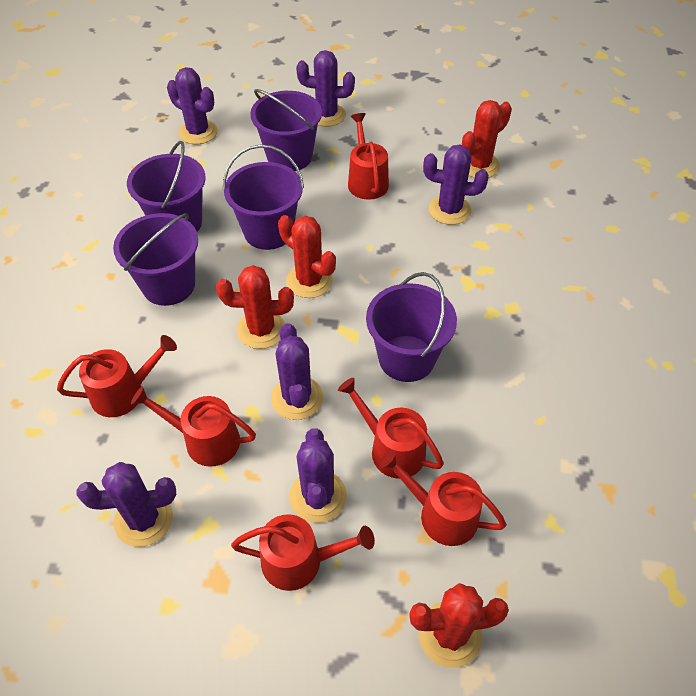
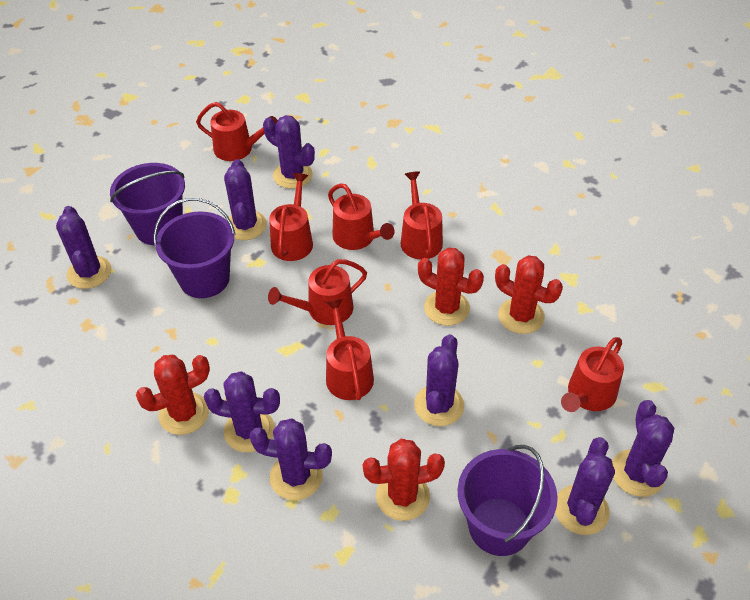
purple bucket: [113,213,198,306] [127,141,206,232] [223,144,304,250] [250,89,322,171] [366,272,457,382] = 5 -> [110,163,185,245] [153,198,236,298] [458,445,558,556] = 3
purple cactus: [76,462,176,547] [167,67,218,145] [271,323,323,420] [290,428,347,523] [296,50,355,127] [423,145,489,225] = 6 -> [56,206,111,289] [204,371,280,452] [224,159,267,240] [249,418,332,500] [263,115,315,189] [414,334,464,426] [555,437,615,535] [612,400,674,497] = 8
red watering can: [57,335,177,417] [131,386,256,467] [231,514,375,591] [338,378,444,479] [348,113,389,200] [379,450,507,546] = 6 -> [196,102,278,161] [268,259,367,325] [269,173,313,261] [326,299,374,400] [328,183,395,250] [401,171,443,260] [561,337,624,412] = 7

